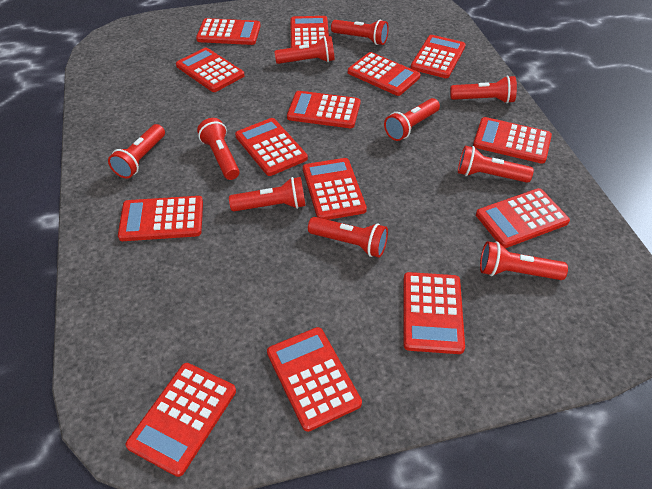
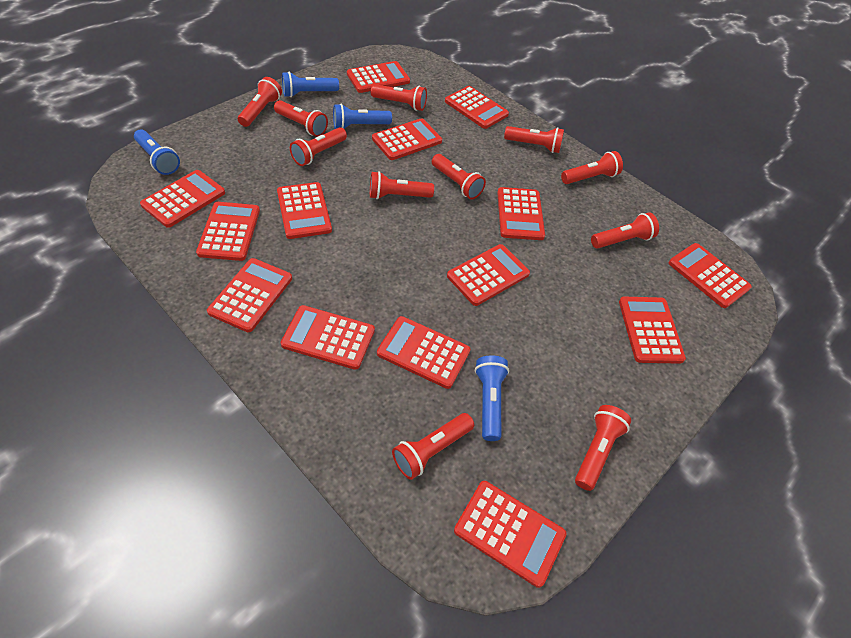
blue flashlight: none = 0 -> [134,129,180,175] [282,72,339,97] [333,104,392,129] [475,355,509,441] = 4
red flashlight: [108,124,165,179] [197,118,240,180] [229,177,306,211] [274,36,335,64] [308,217,388,258] [331,19,389,45] [384,98,440,141] [450,76,517,103] [458,146,534,183] [480,241,568,280] = 10 -> [238,77,282,127] [274,100,328,137] [290,127,347,166] [370,171,434,199] [371,84,427,111] [392,413,474,480] [432,154,486,199] [504,126,564,153] [561,151,623,184] [575,405,631,491] [591,213,659,249] = 11

